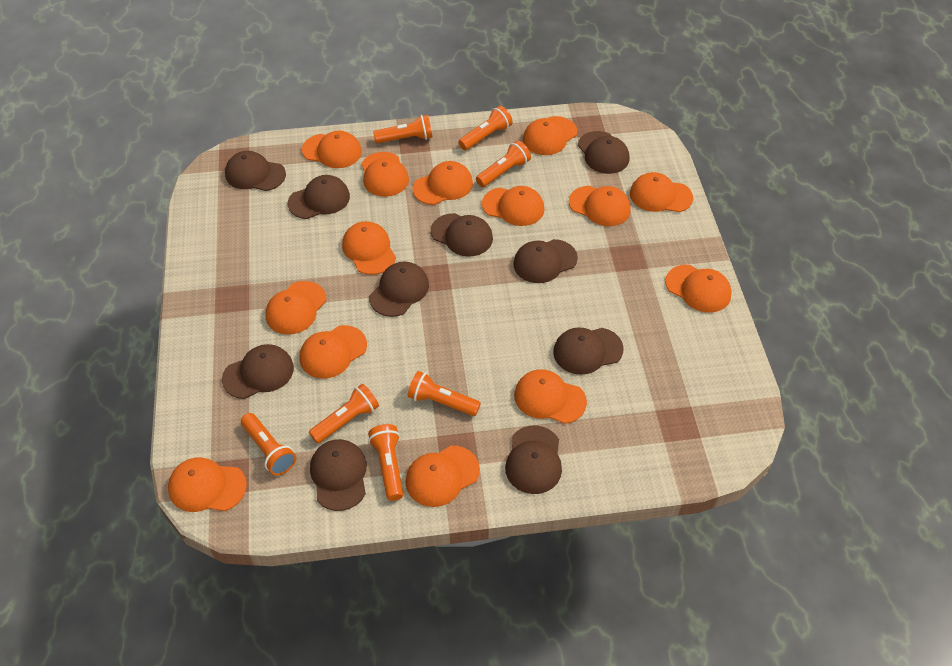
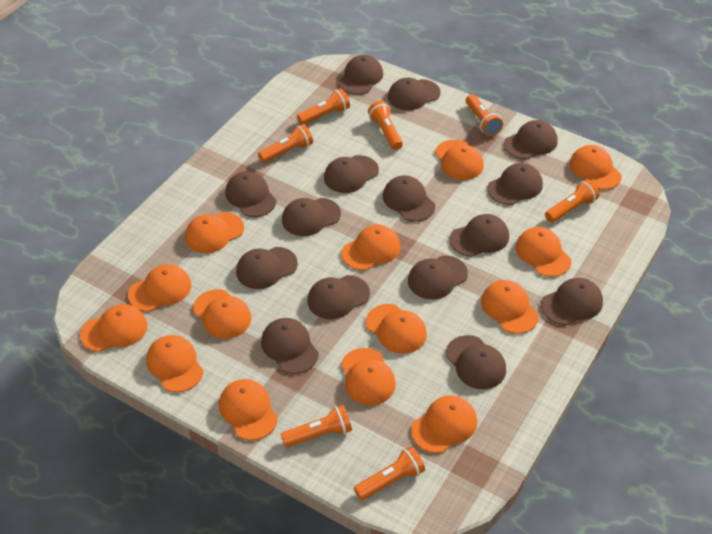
brown cap: [222,344,294,399] [225,151,286,191] [288,175,350,219] [310,439,367,511] [369,262,429,317] [431,213,493,257] [505,425,562,494] [513,239,578,283] [553,327,624,375] [578,131,630,174] = 10 -> [225,171,276,217] [236,247,298,289] [261,318,319,374] [282,198,341,236] [307,275,370,319] [324,155,379,193] [339,55,383,95] [383,175,435,222] [388,78,441,110] [408,255,468,299] [446,335,506,389] [449,214,509,257] [488,163,543,205] [504,120,558,159] [541,278,603,325] = 15

